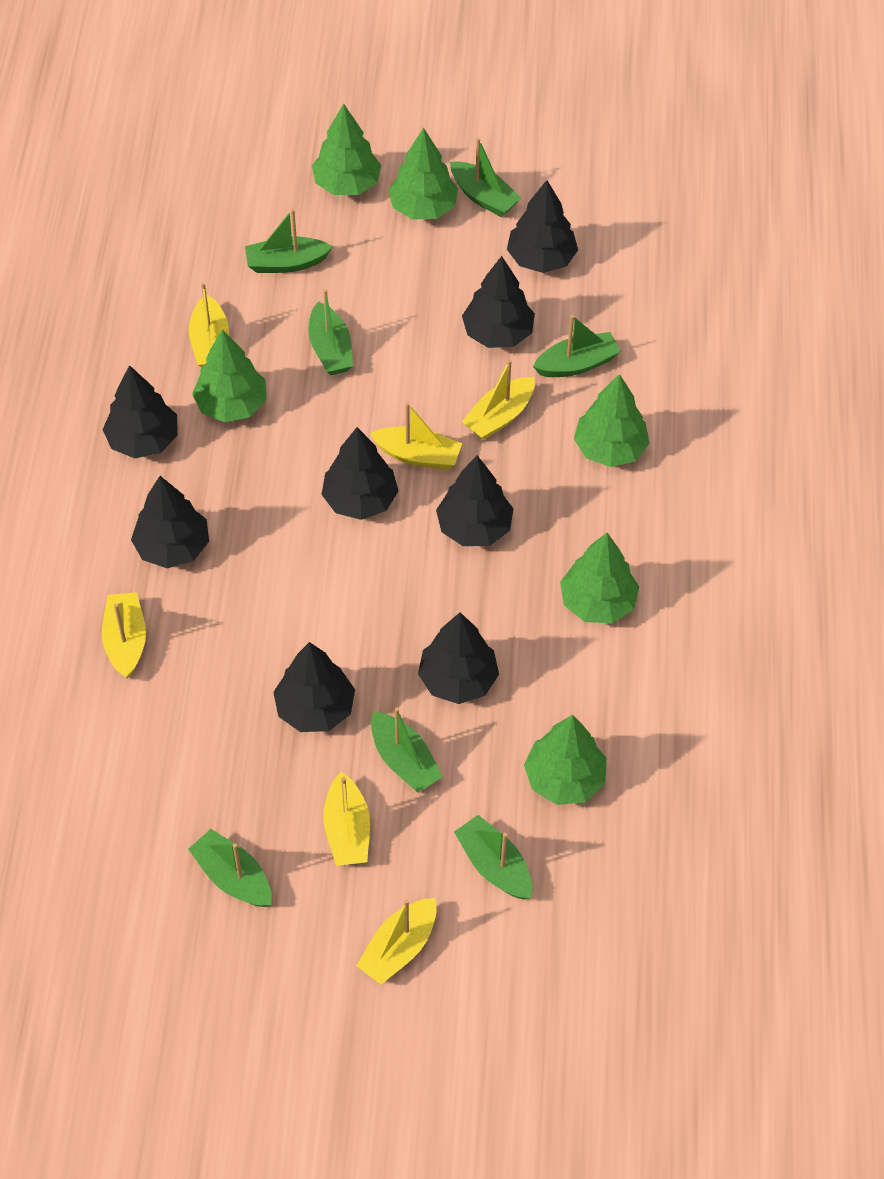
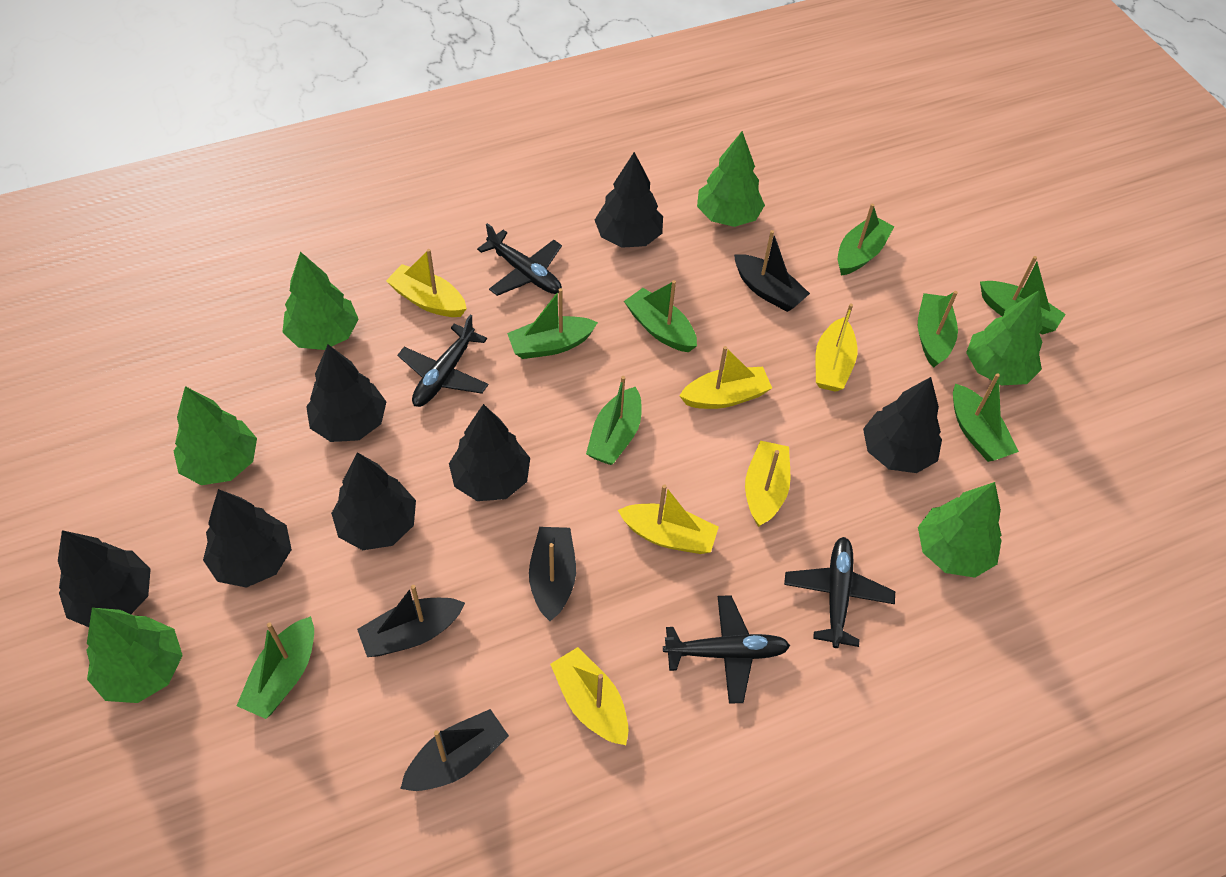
black boat: none = 0 -> [357,585,465,657] [400,709,509,791] [529,527,576,621] [734,230,810,312] = 4
black plane: none = 0 -> [398,315,489,407] [477,223,562,296] [663,595,790,704] [784,537,895,648] = 4
black tree: [103,365,178,458] [131,476,209,568] [273,642,355,732] [321,427,398,520] [418,612,499,704] [436,455,514,546] [462,256,535,348] [507,180,578,273] = 8 -> [58,530,151,627] [203,489,292,588] [306,344,386,442] [331,452,416,550] [449,404,530,501] [595,152,663,248] [863,377,942,473] = 7
green boat: [188,829,272,907] [245,209,333,273] [308,289,353,375] [371,708,443,793] [450,138,522,217] [454,815,532,900] [533,315,621,377] = 7 -> [237,616,314,719] [507,288,598,359] [586,376,642,465] [624,280,697,352] [838,204,894,276] [918,291,958,368] [953,373,1019,462] [980,256,1066,335] = 8

